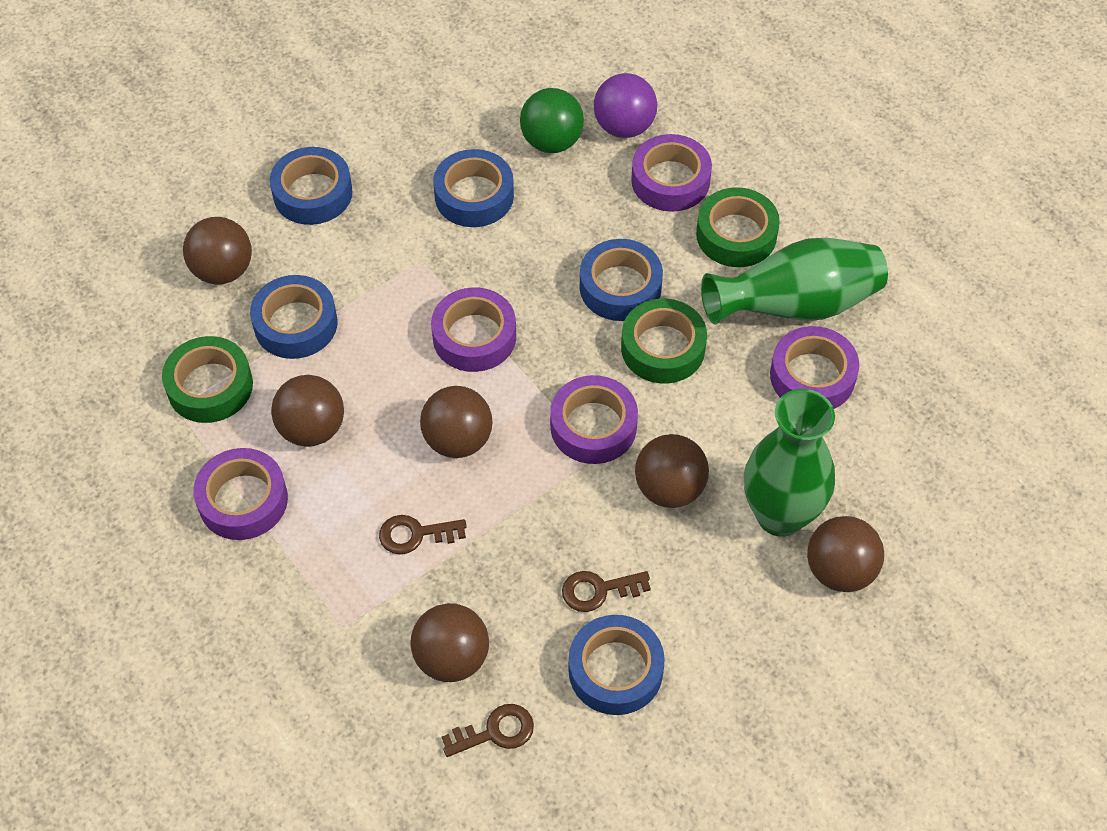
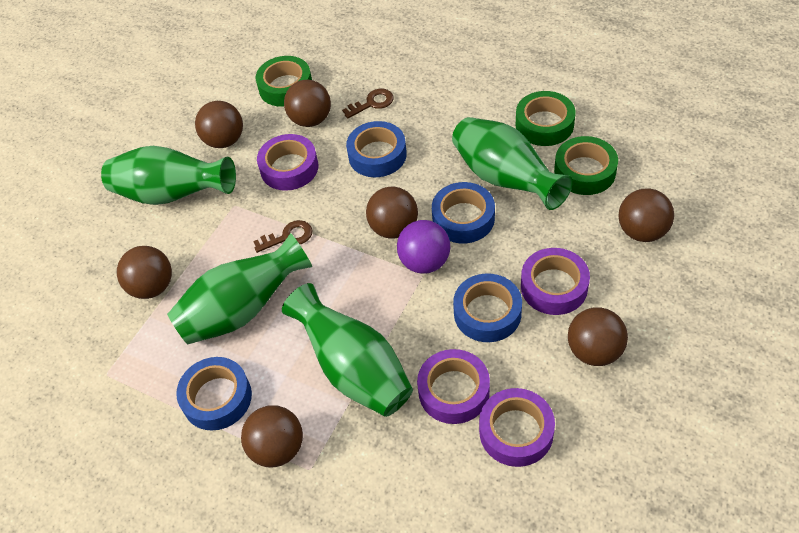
blue tape: [250,275,337,359] [270,147,353,225] [433,149,514,227] [569,615,665,715] [580,239,663,321] = 5 -> [176,357,252,430] [346,121,407,177] [432,182,495,243] [453,274,522,342] = 4
brown ball: [183,217,252,285] [271,375,344,447] [410,603,489,682] [420,386,493,458] [635,434,709,508] [807,516,884,592] = 6 -> [117,246,172,299] [195,101,243,148] [241,405,303,467] [284,80,331,127] [366,187,418,239] [568,307,628,366] [619,189,674,242] = 7
brown key: [379,515,467,555] [442,704,534,757] [562,571,651,612] = 3 -> [253,220,312,253] [342,89,394,119] = 2
green ball: [520,88,584,153] = 1 -> none = 0
green vase: [701,238,888,324] [744,389,835,537] = 2 -> [101,146,236,205] [167,233,312,344] [282,283,413,417] [452,117,573,210] = 4
purple tape: [193,448,288,540] [431,287,516,372] [550,375,638,464] [631,134,712,212] [770,326,859,409] = 5 -> [257,134,318,191] [417,349,490,424] [479,388,555,467] [521,248,590,315] = 4

